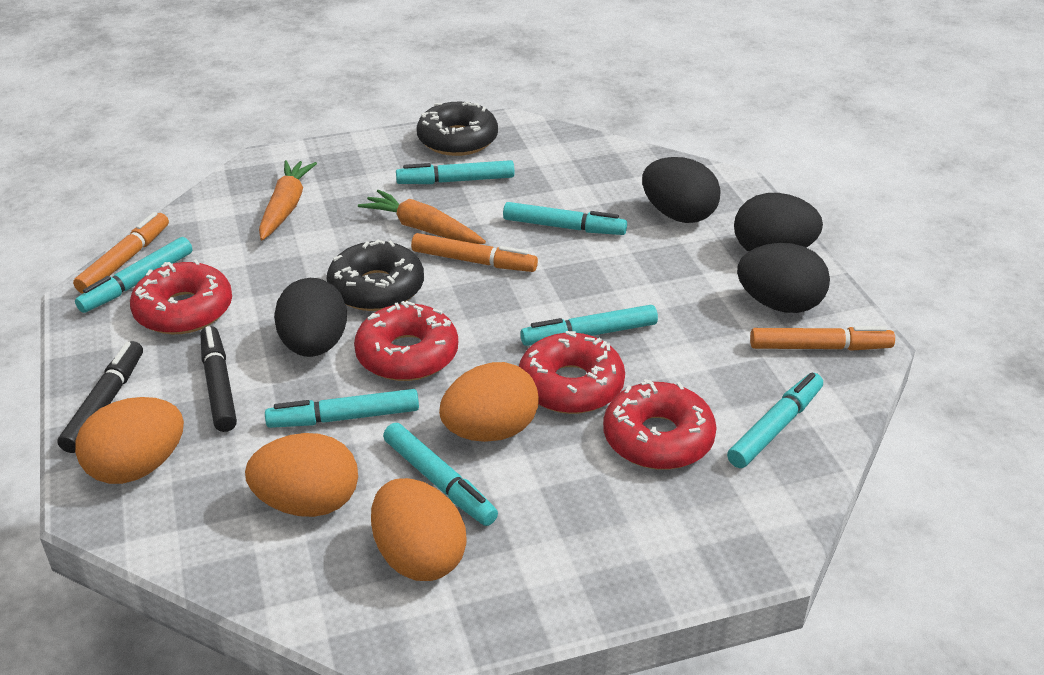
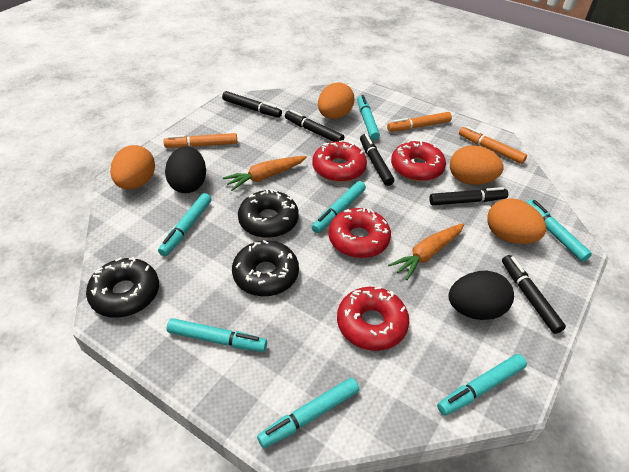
black donut: [326,239,424,311] [417,101,498,156] = 2 -> [86,257,159,318] [232,240,299,296] [238,189,299,238] = 3
black egg: [274,278,347,357] [642,157,721,223] [734,193,823,251] [737,243,830,313] = 4 -> [165,146,206,193] [448,271,514,320] = 2
black marker: [57,341,143,453] [200,326,237,432] = 2 -> [222,91,282,118] [285,110,344,142] [360,134,394,186] [429,187,508,205] [502,255,566,334] = 5

